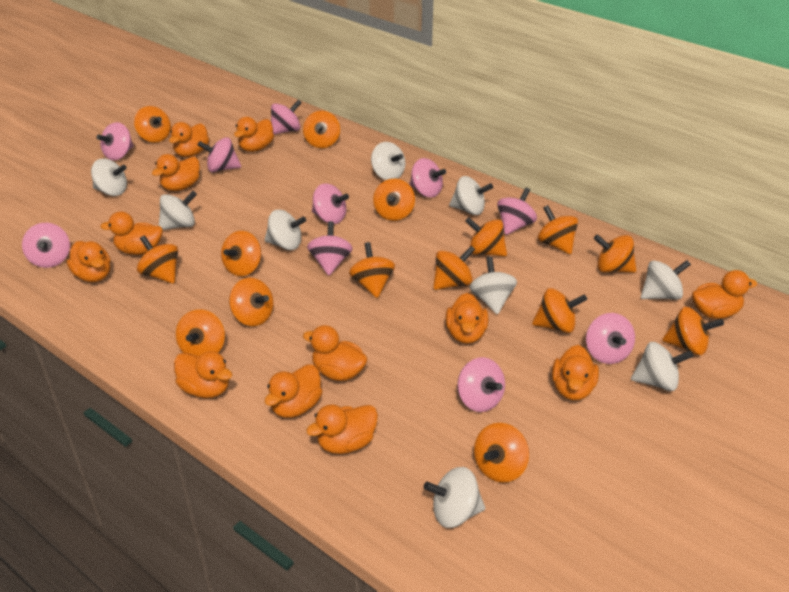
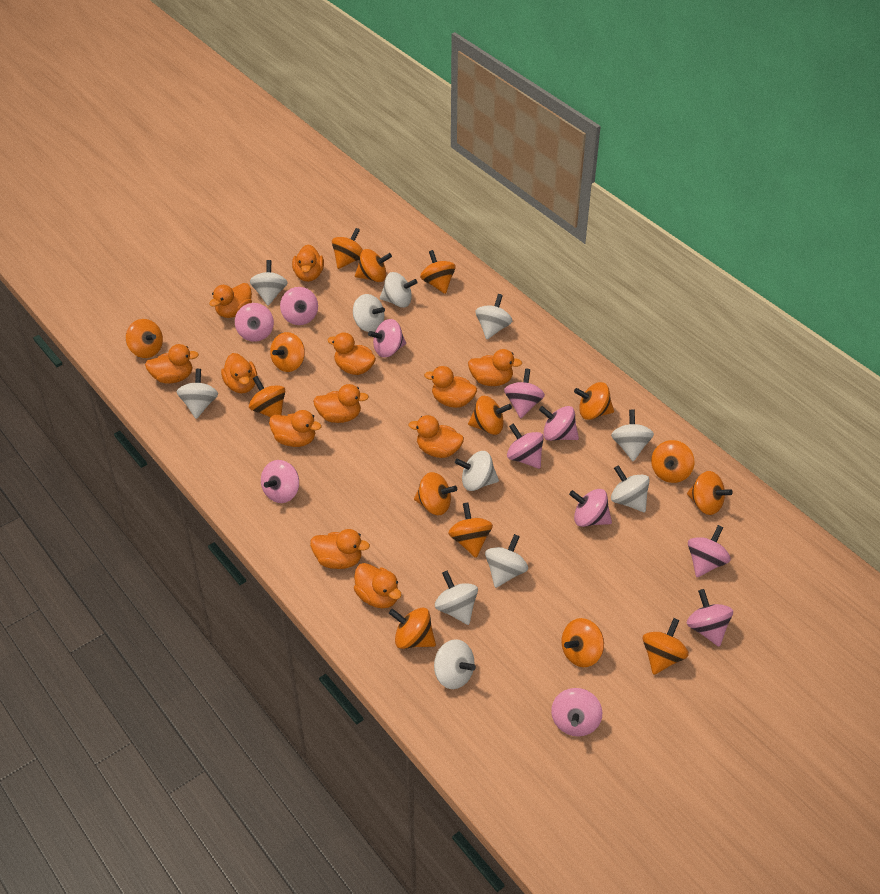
pink spinning top: [22,223,70,268] [96,122,133,160] [198,137,241,172] [271,99,302,135] [307,221,353,276] [312,183,349,224] [409,158,446,198] [457,357,505,412] [497,188,537,235] [586,313,635,364] = 10 -> [235,303,274,342] [261,460,299,503] [280,287,318,325] [368,319,406,358] [504,368,545,418] [507,423,544,469] [539,406,579,441] [551,688,602,737] [569,489,612,527] [686,589,733,647] [688,525,731,577] = 11
white spinning top: [91,159,127,196] [159,191,197,230] [264,209,306,250] [371,142,405,180] [424,467,485,528] [449,176,493,215] [469,257,517,314] [631,342,694,391] [641,260,691,300] = 9 -> [177,369,218,419] [250,260,287,306] [353,294,385,332] [380,272,417,307] [434,639,476,689] [435,571,478,625] [455,451,499,491] [475,294,512,339] [485,534,528,588] [611,409,654,461] [611,465,650,512] = 11

